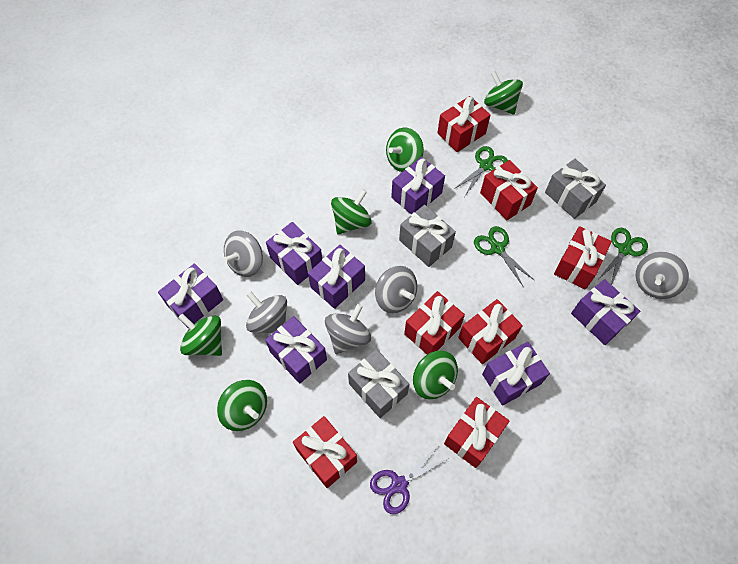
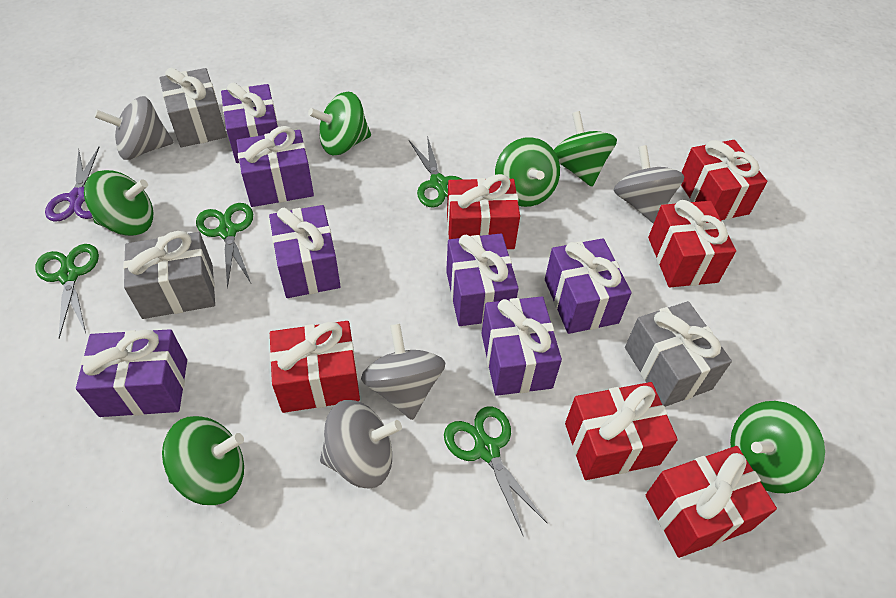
green scissors: [454,146,508,197] [474,226,535,286] [599,228,648,285] = 3 -> [35,244,99,339] [196,203,253,289] [409,136,463,208] [444,407,548,535] = 4
grey spinning top: [223,230,263,277] [246,291,287,334] [325,304,371,354] [375,266,417,313] [636,252,689,299] = 5 -> [94,96,174,160] [320,400,402,488] [361,323,445,420] [614,145,685,224] = 4
red gift: [293,416,357,488] [404,291,465,354] [437,96,491,152] [444,397,510,468] [458,299,523,364] [480,160,538,220] [554,226,612,290] = 7 -> [270,321,360,413] [447,174,520,249] [565,382,678,480] [646,446,777,558] [648,200,736,287] [681,140,767,220] = 6

